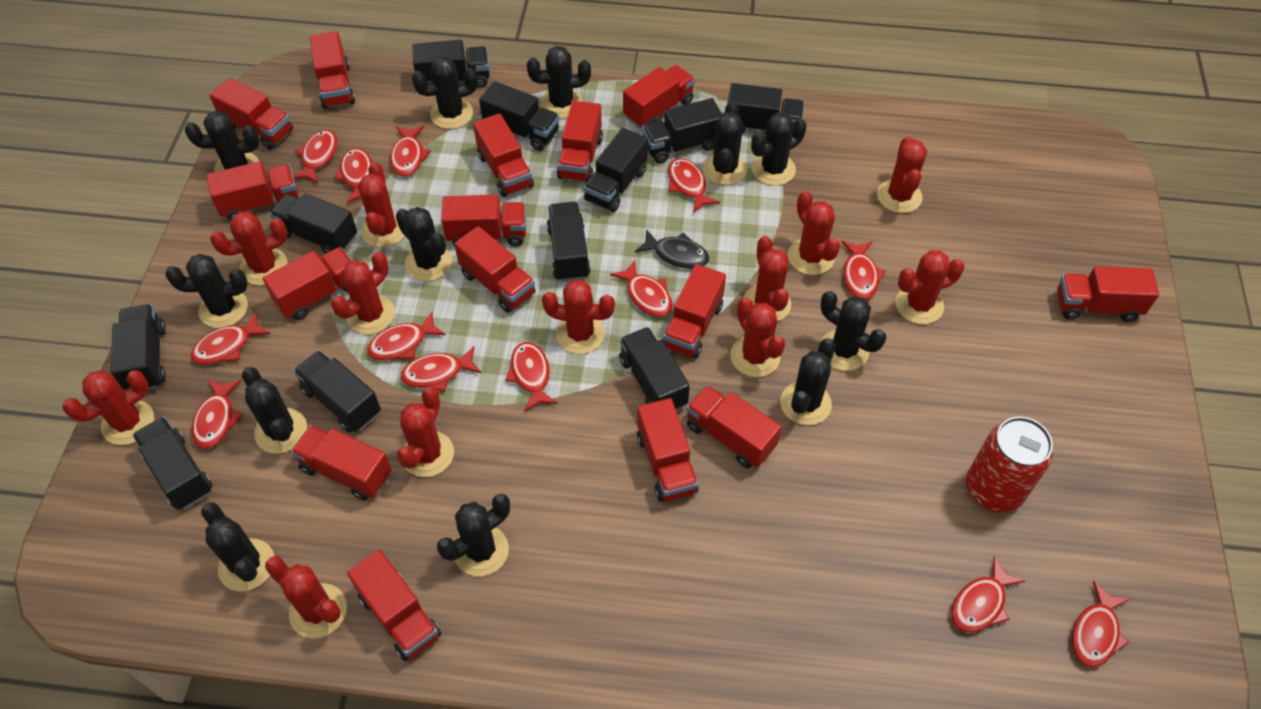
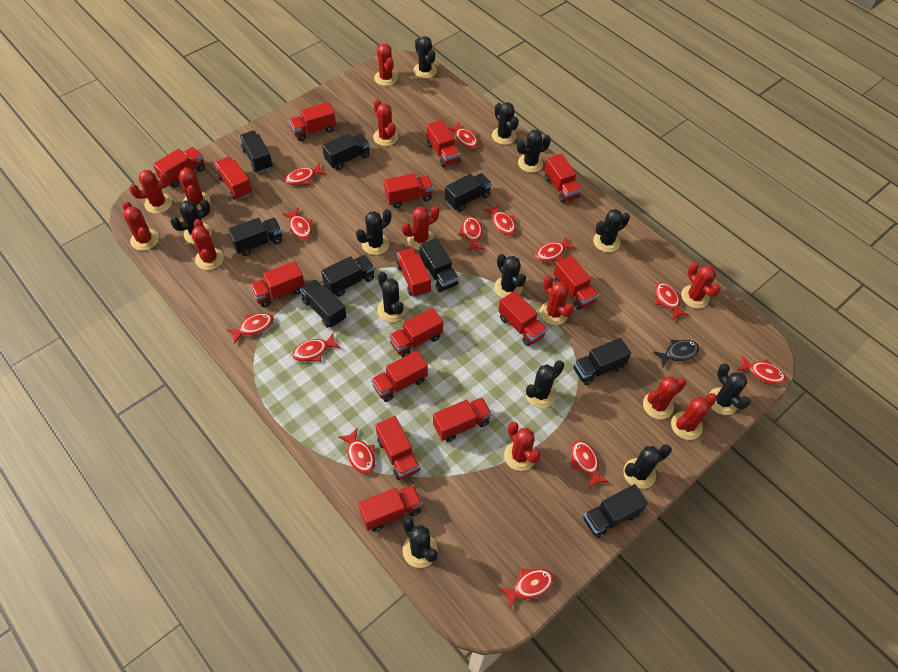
black truck: [111,304,166,390] [133,417,212,510] [269,193,357,254] [293,350,381,433] [412,40,490,88] [479,81,560,151] [547,202,591,282] [584,128,648,212] [619,327,690,411] [642,98,722,164] [727,83,804,134] = 11 -> [228,218,282,256] [239,130,273,173] [300,279,347,328] [321,255,375,297] [322,133,370,170] [420,238,459,292] [445,173,492,212] [573,338,631,385] [583,484,648,538] = 9
red can: [966,417,1053,513] = 1 -> none = 0

